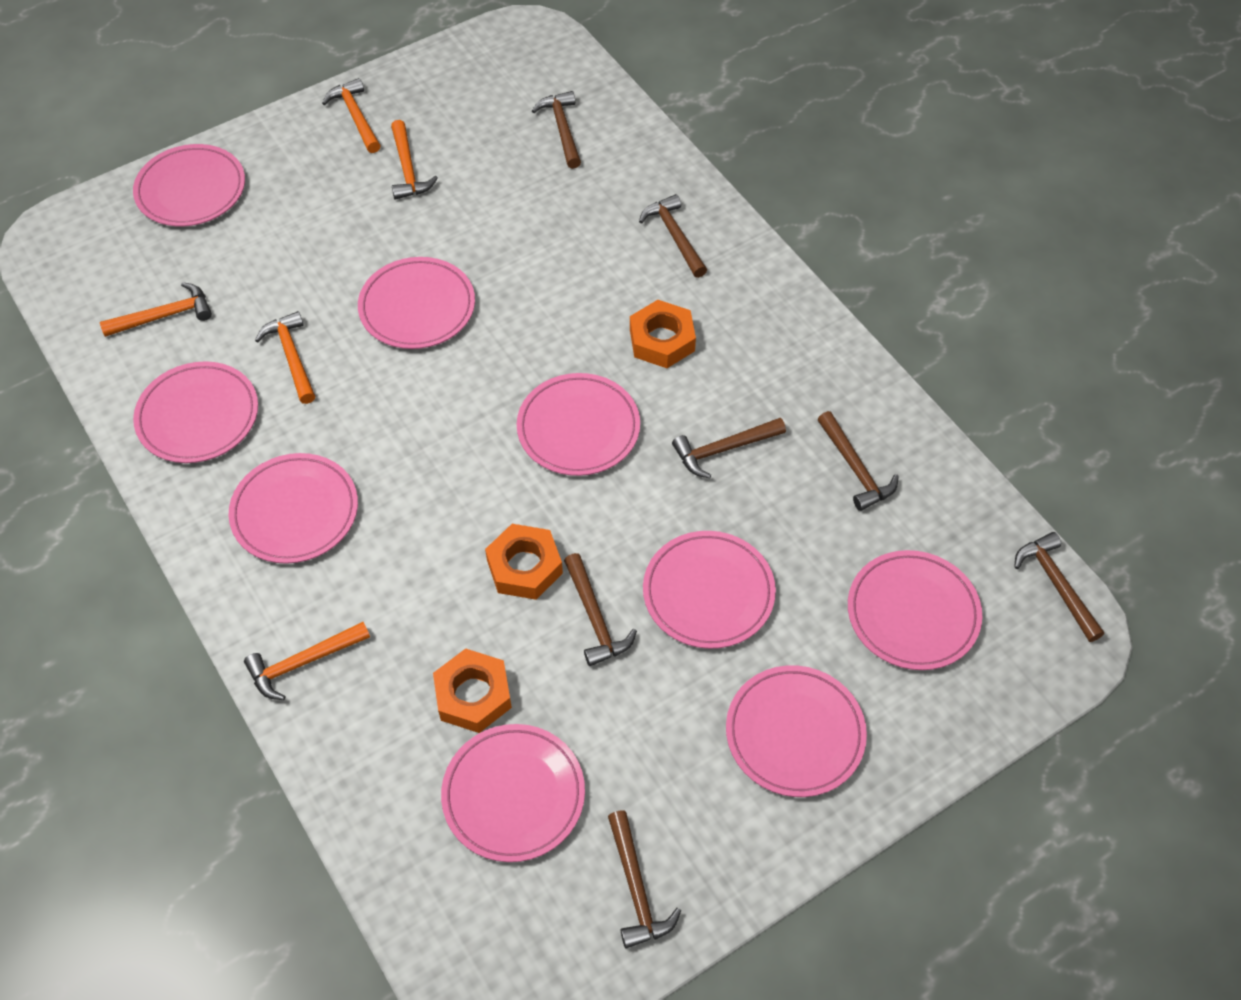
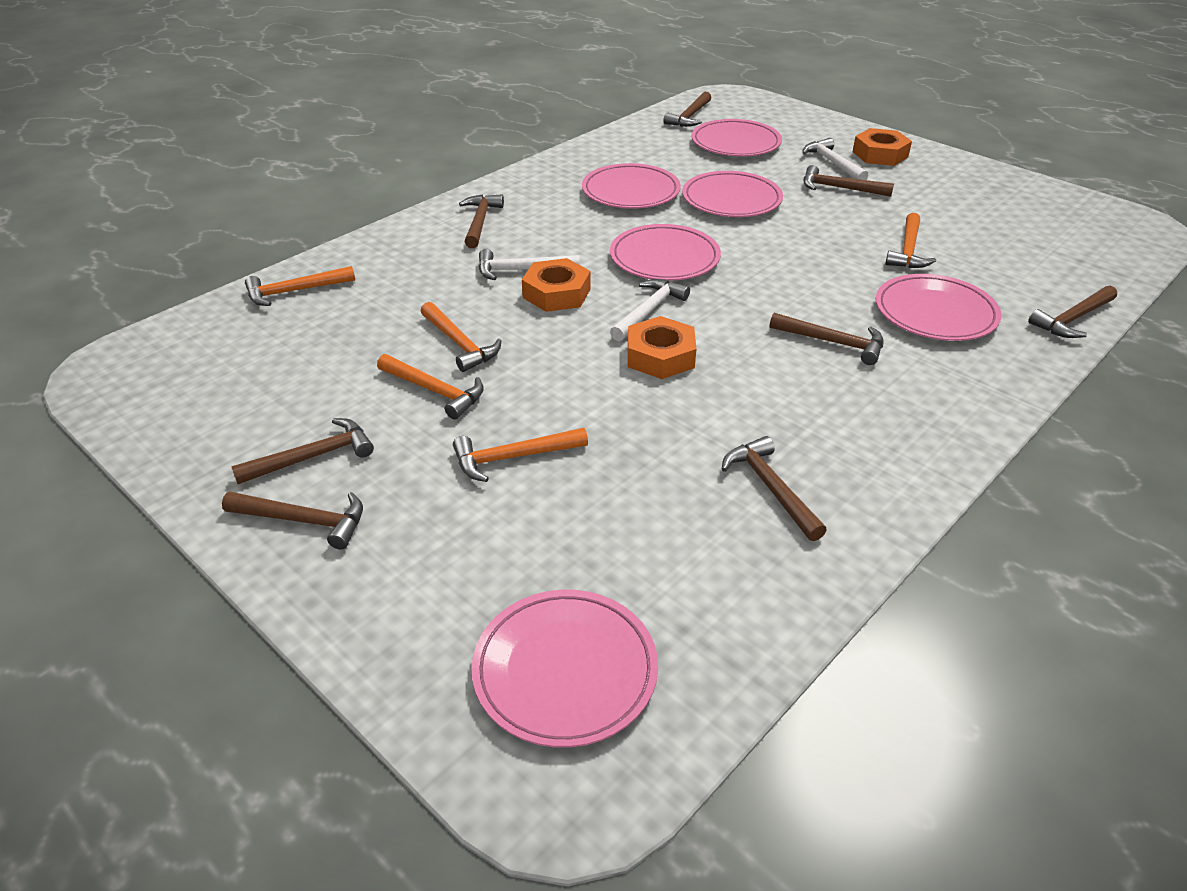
brown hammer: [532,91,581,169] [564,553,637,666] [608,811,681,949] [639,194,707,278] [672,418,786,478] [818,411,899,511] [1014,532,1104,642] = 7 -> [222,492,363,550] [231,418,374,484] [459,194,504,248] [663,92,711,127] [722,436,827,541] [770,313,884,365] [804,165,894,197] [1028,286,1117,338] = 8
pink plate: [133,144,245,226] [133,361,258,463] [229,453,358,564] [358,257,475,349] [441,724,585,862] [517,373,640,476] [643,531,776,649] [726,665,867,797] [848,550,982,670] = 9 -> [471,590,658,748] [582,163,681,209] [610,224,721,281] [682,171,783,217] [691,119,782,157] [876,274,1002,341] = 6
white hammer: none = 0 -> [478,249,580,280] [610,279,690,341] [802,138,868,180] = 3

